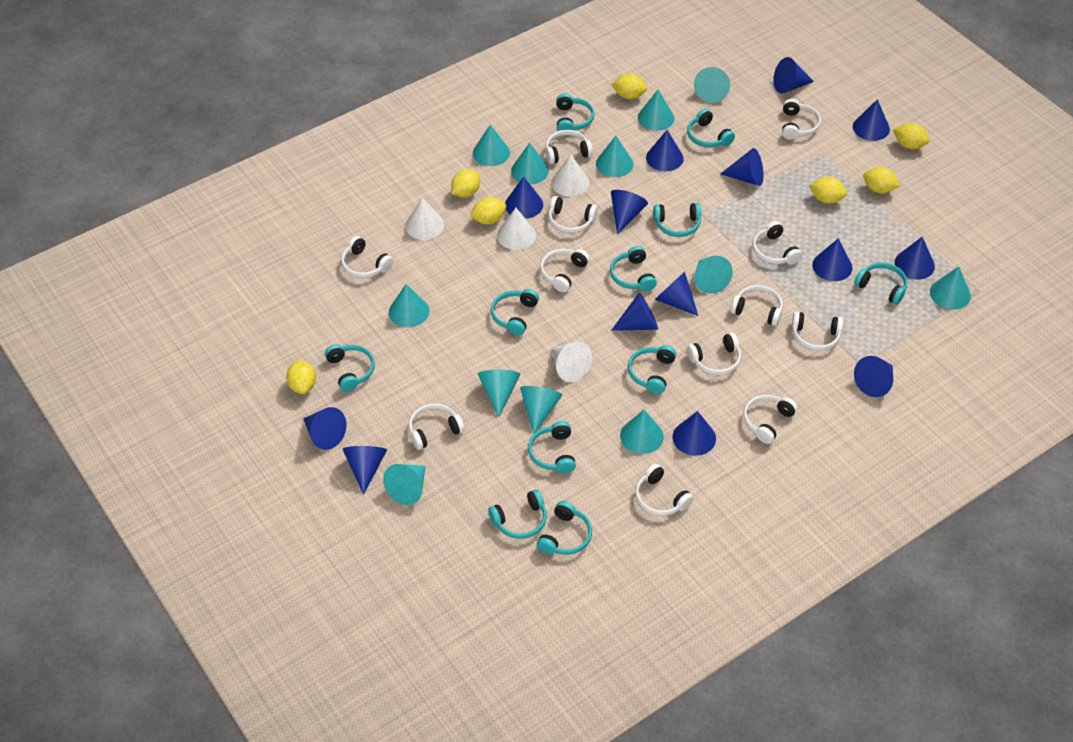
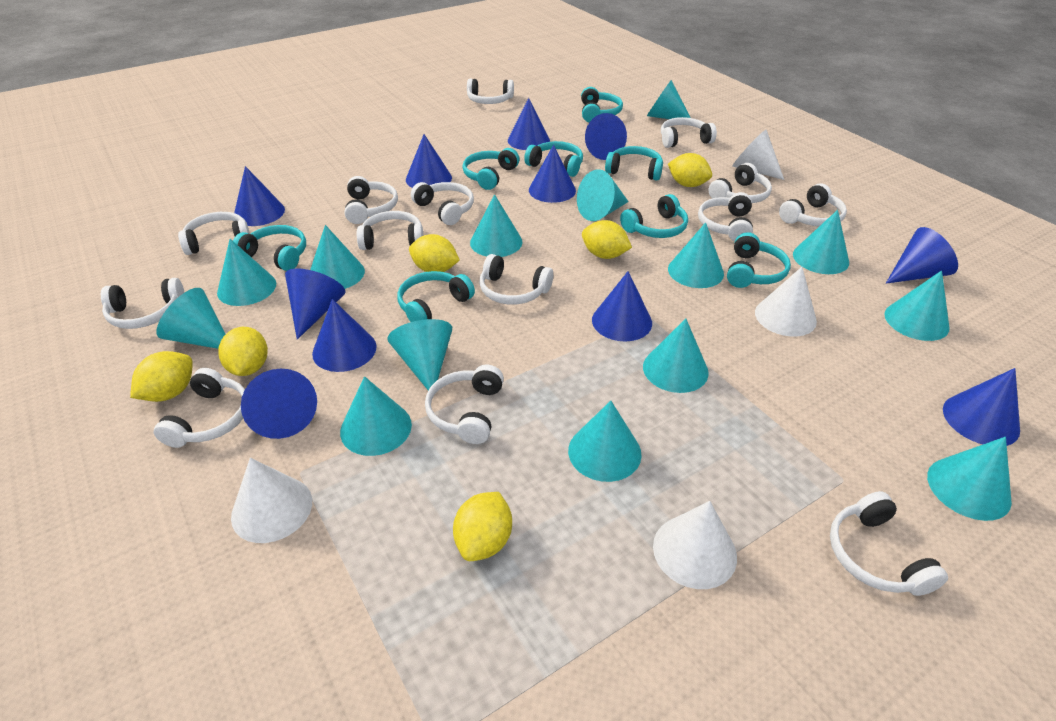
blue cone: [303,407,347,450] [343,446,387,495] [505,177,543,219] [611,190,648,235] [611,293,658,331] [646,130,684,171] [655,272,698,316] [673,411,716,456] [721,148,764,186] [773,57,814,93] [812,238,852,281] [853,99,890,141] [854,356,893,397] [895,237,935,279] = 14 -> [234,166,285,226] [241,369,317,439] [285,269,346,340] [312,299,377,372] [406,134,452,188] [508,98,550,150] [529,145,576,203] [585,113,627,160] [592,271,652,342] [886,227,958,284] [943,368,1020,446] = 11
turquoise cone: [383,464,425,505] [389,284,429,327] [473,125,510,166] [478,370,520,417] [511,143,549,184] [520,386,562,434] [596,136,633,177] [620,410,664,454] [638,90,674,131] [694,67,730,103] [694,256,733,294] [930,266,971,310] = 12 -> [157,288,226,349] [217,239,276,306] [310,225,365,289] [340,376,412,456] [387,319,452,391] [470,194,522,257] [568,401,642,482] [577,169,629,221] [643,318,709,393] [647,80,691,119] [668,222,724,288] [793,210,849,274] [885,271,949,341] [927,437,1012,521] = 14
turquoise headphones: [325,344,375,392] [488,489,547,539] [491,289,539,335] [528,421,576,473] [537,501,592,555] [556,93,595,131] [610,246,657,291] [628,345,676,394] [653,203,701,237] [687,109,735,147] [854,262,908,305] = 11 -> [233,225,306,271] [397,271,475,322] [463,148,519,190] [524,141,583,177] [581,87,623,122] [605,146,663,181] [620,194,688,238] [727,232,791,288] = 8
white headphones: [341,236,393,278] [409,403,465,450] [540,249,590,292] [546,130,593,164] [548,196,598,233] [635,464,694,516] [687,333,741,375] [730,285,783,326] [743,395,798,444] [752,221,802,265] [782,99,821,140] [792,312,843,351] = 12 -> [101,278,184,329] [154,368,245,448] [178,212,250,255] [344,176,398,224] [357,211,424,250] [411,182,474,225] [425,365,504,444] [467,79,514,104] [479,254,553,304] [661,117,717,148] [698,192,753,241] [708,163,772,203] [779,183,847,226] [830,491,948,596] = 14
yellow lemon: [286,360,316,394] [451,169,480,197] [470,197,506,224] [611,74,647,99] [809,177,847,204] [863,166,901,193] [893,123,929,149] = 7 -> [130,351,193,402] [218,327,268,376] [409,234,460,272] [453,492,512,561] [582,220,632,259] [668,153,712,187] = 6

